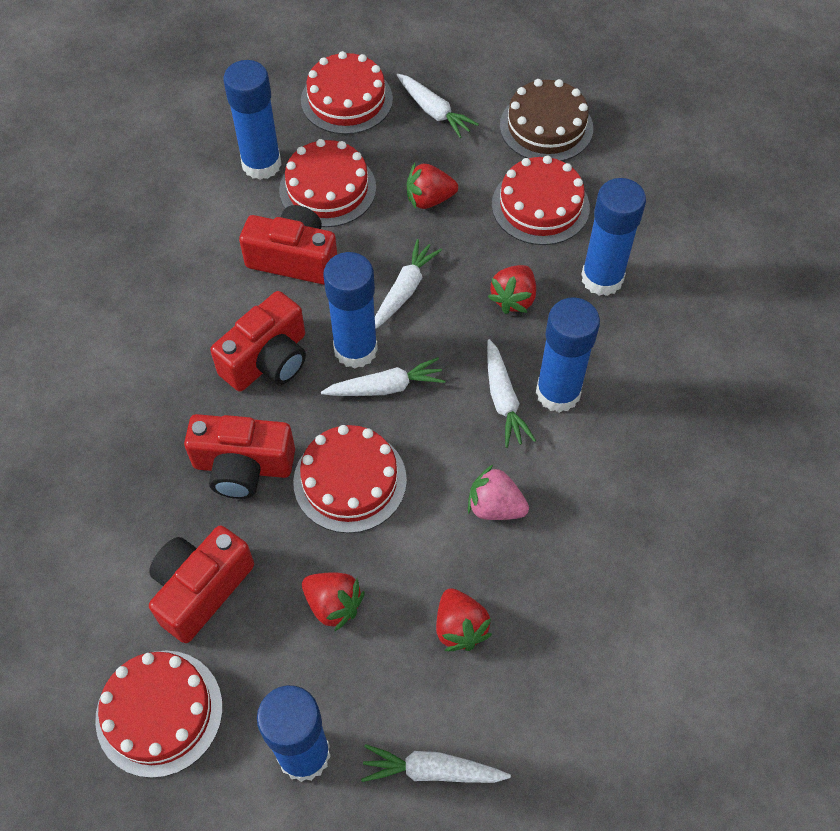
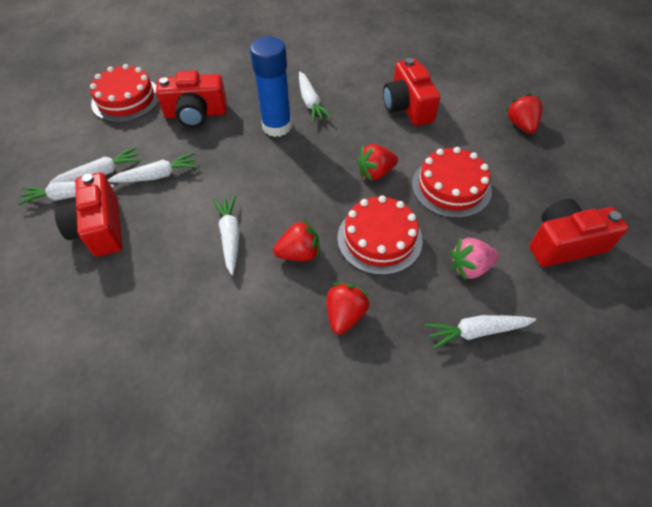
blue glue stick: [223,60,282,180] [257,685,331,782] [323,252,378,369] [536,297,600,413] [581,178,646,296] = 5 -> [250,36,292,137] = 1
brown cake: [500,79,593,161] = 1 -> none = 0
red cake: [95,650,223,778] [279,139,376,227] [293,425,407,533] [301,51,393,134] [492,156,590,245] = 5 -> [90,64,159,122] [337,195,423,275] [412,147,492,218] = 3
white carrot: [321,357,445,396] [361,744,511,783] [375,239,442,329] [397,74,479,138] [487,339,536,448] = 5 -> [18,181,114,205] [49,147,141,183] [108,153,198,183] [213,195,240,275] [299,72,332,122] [425,315,536,349] = 6

